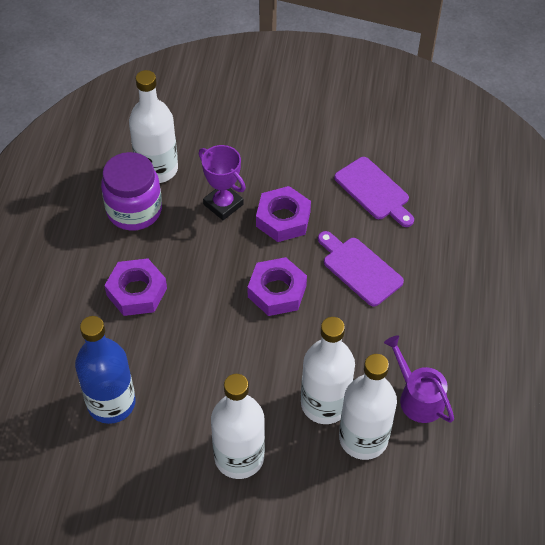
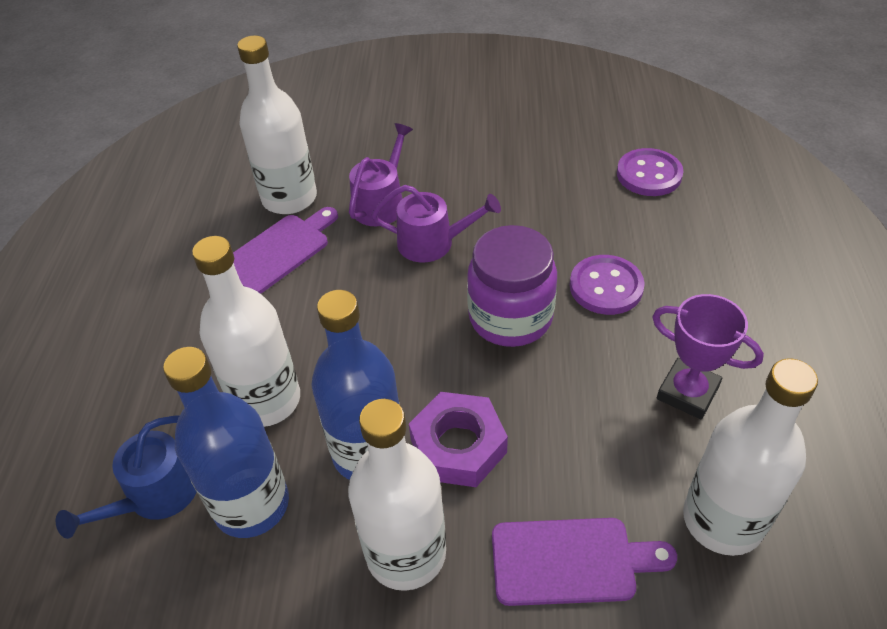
blue bottle: [75,316,135,424] = 1 -> [163,347,289,538] [312,290,400,480] = 2
blue watering can: none = 0 -> [56,416,196,539] = 1
purple button: none = 0 -> [570,255,645,315] [617,148,684,196] = 2
purple nut: [104,258,167,316] [247,257,307,316] [256,186,311,242] = 3 -> [409,392,508,487] = 1
purple watering can: [384,335,454,423] = 1 -> [349,123,413,226] [372,185,501,263] = 2

